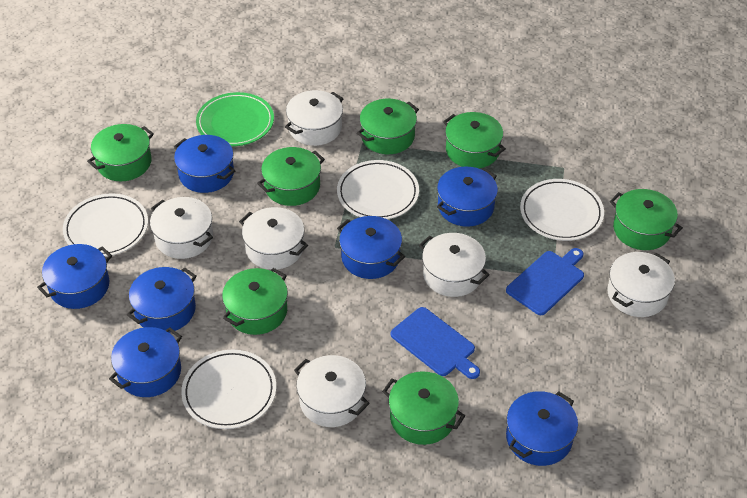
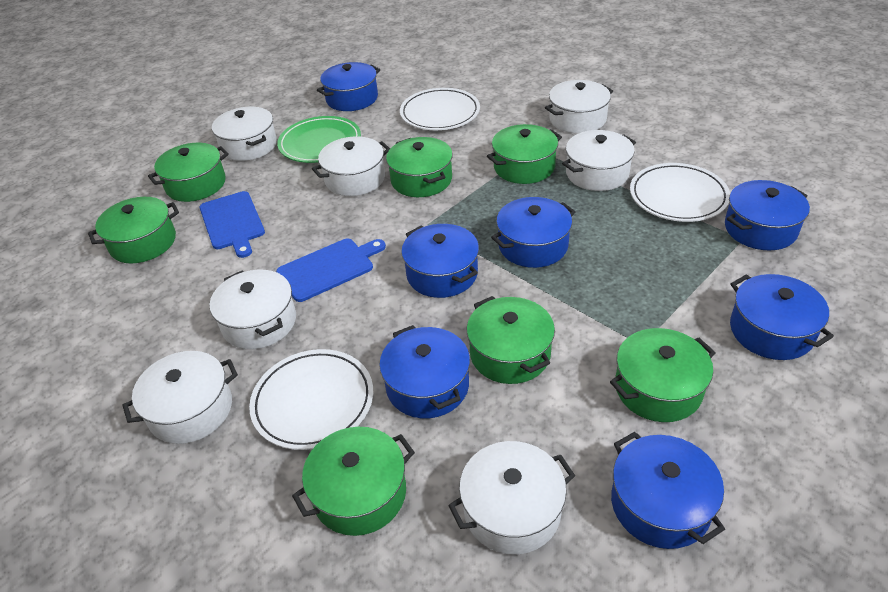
white plate: [63,193,148,257] [181,350,276,429] [337,160,419,220] [520,179,604,241] = 4 -> [249,349,373,450] [400,88,480,130] [630,163,730,222] = 3
white pot: [150,197,213,259] [239,207,308,270] [285,90,344,146] [294,355,370,427] [419,233,490,297] [607,252,675,317] = 6 -> [122,351,238,444] [210,270,296,349] [212,107,277,161] [312,136,390,196] [448,441,575,555] [545,80,613,133] [562,130,636,191] = 7

